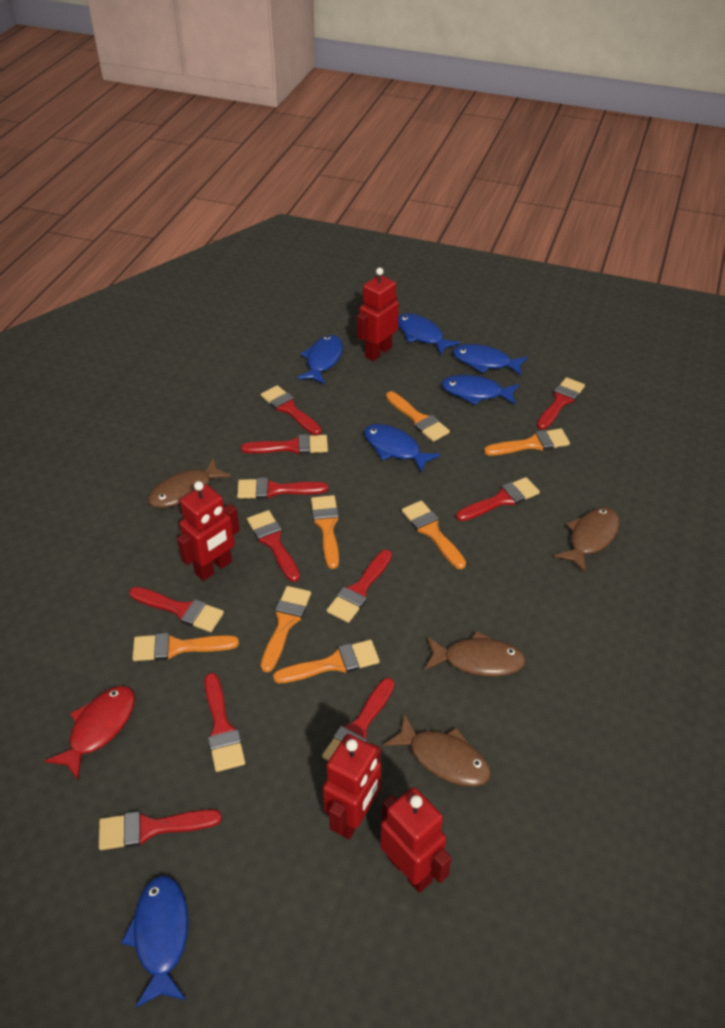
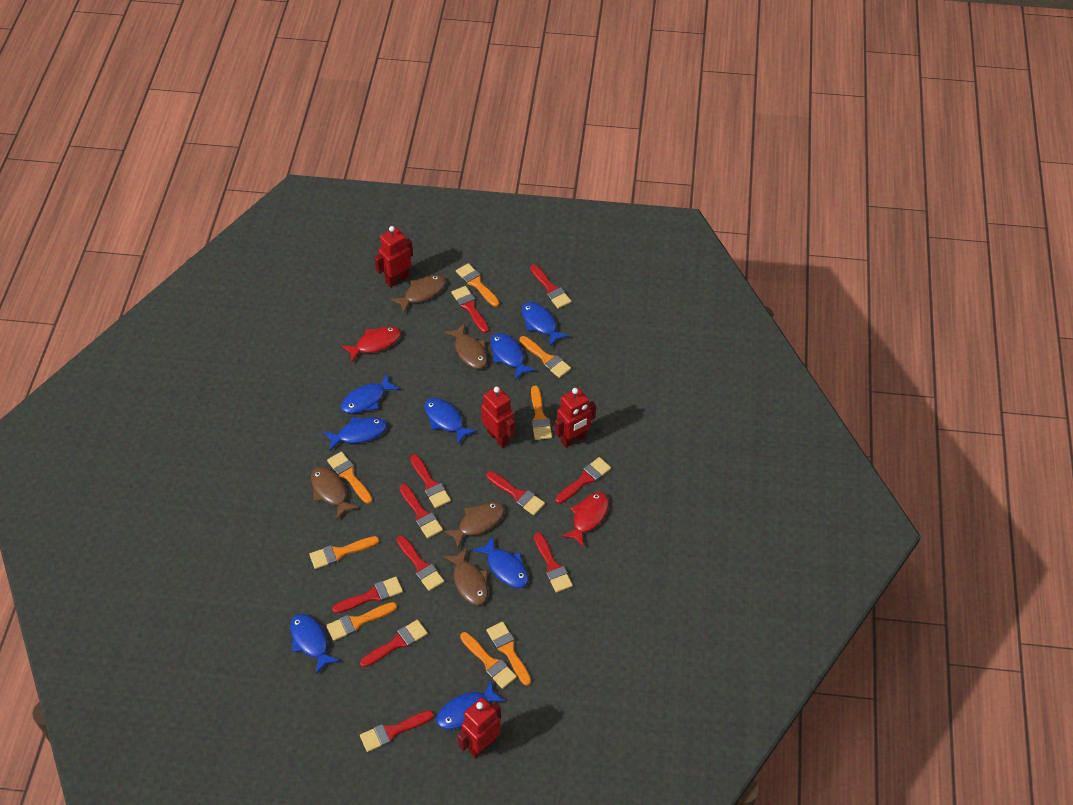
blue fish: [121,875,188,1008] [297,335,343,384] [364,424,441,473] [398,313,460,355] [441,375,519,405] [453,344,528,376] = 6 -> [290,614,340,674] [324,417,387,451] [341,373,400,414] [424,398,477,445] [436,681,506,729] [473,536,529,588] [491,333,536,380] [522,302,569,347] = 8
brown fish: [148,458,232,508] [383,713,491,786] [425,631,526,677] [554,507,620,573] = 4 -> [311,467,359,519] [391,275,446,313] [443,502,504,548] [443,548,488,605] [444,323,487,369] = 5
orange brush: [132,633,239,661] [261,586,311,672] [273,640,380,683] [311,495,339,569] [386,391,450,442] [402,500,466,569] [484,428,570,455] = 7 -> [309,536,379,569] [326,602,397,641] [327,452,372,504] [456,263,500,307] [460,632,517,689] [486,622,531,686] [520,336,571,378] [531,386,552,440] = 8
red fish: [45,686,135,780] = 1 -> [341,326,401,362] [561,492,609,547] = 2

